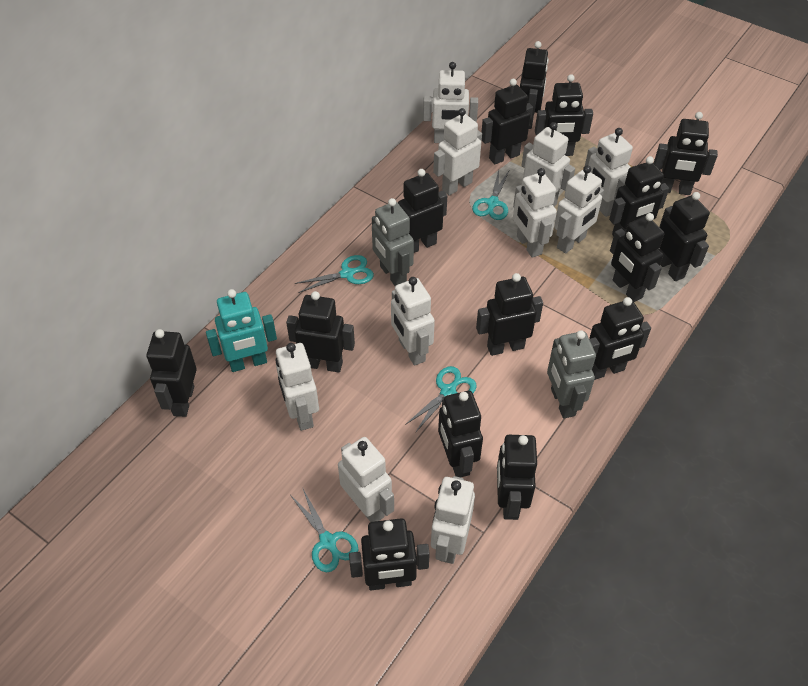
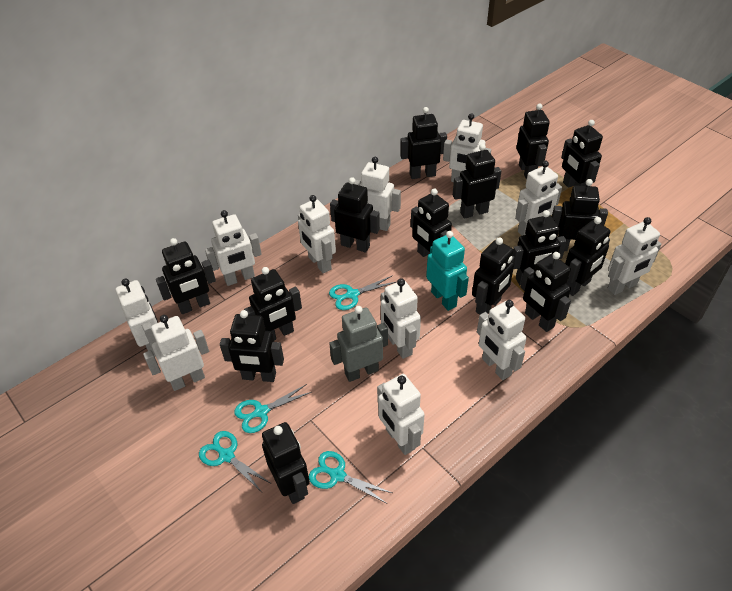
grey robot: [372,198,414,286] [547,330,596,418] = 2 -> [329,306,388,382] = 1
white robot: [275,343,319,431] [338,437,394,522] [391,277,435,366] [423,62,478,143] [431,476,475,564] [433,108,482,196] [513,168,557,258] [521,122,575,207] [554,165,604,254] [585,128,633,217] = 10 -> [115,279,158,357] [143,315,209,391] [205,210,262,286] [298,195,336,273] [354,157,401,231] [377,374,425,455] [381,278,421,359] [443,113,491,182] [477,300,527,380] [515,161,562,236] [608,217,661,295] = 11

